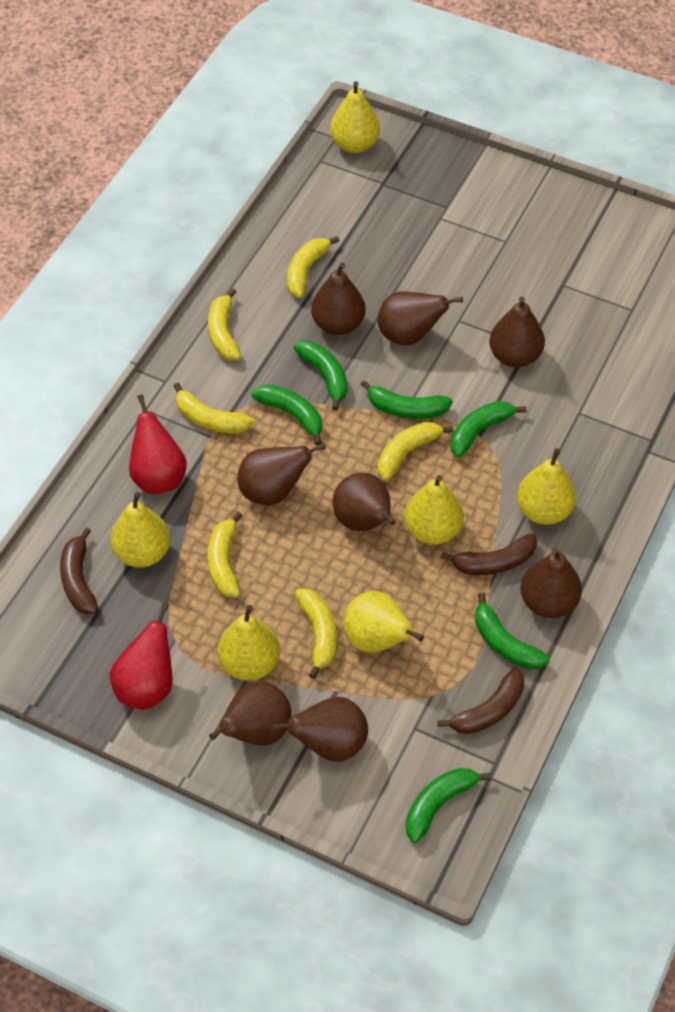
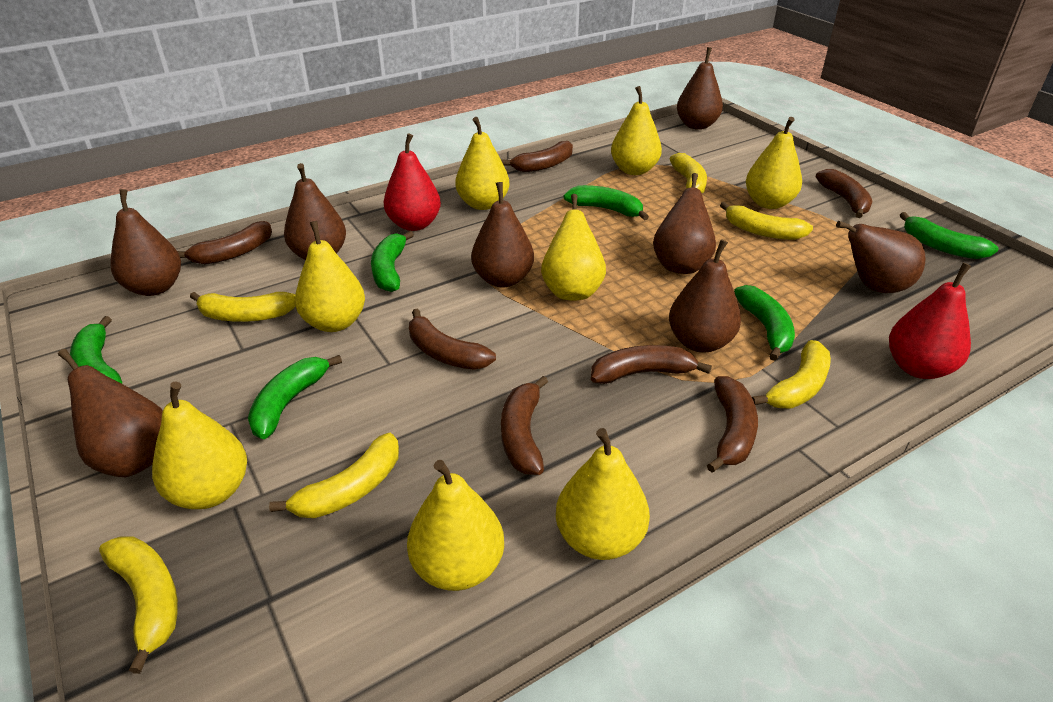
brown banana: [60,527,98,614] [437,668,524,734] [441,533,537,575] = 3 -> [177,221,272,265] [409,309,496,370] [501,141,573,172] [501,376,548,475] [591,345,712,384] [707,376,758,472] [816,169,873,218] = 7
yellow pear: [110,492,170,568] [218,605,280,681] [330,81,380,153] [343,591,424,653] [404,475,464,545] [517,448,576,525] = 6 -> [152,382,247,509] [295,221,365,332] [407,460,504,591] [455,117,509,210] [541,194,606,301] [556,428,650,560] [611,86,662,175] [746,117,802,209] = 8

